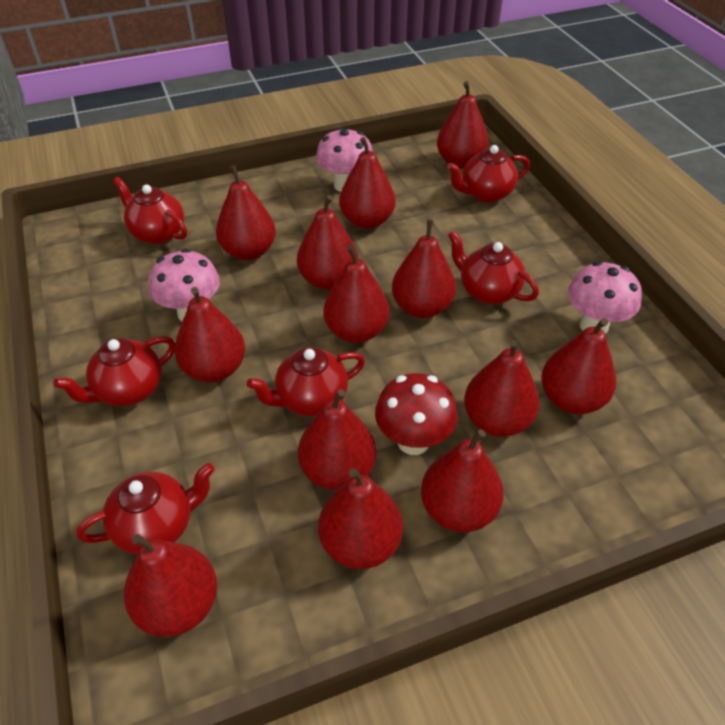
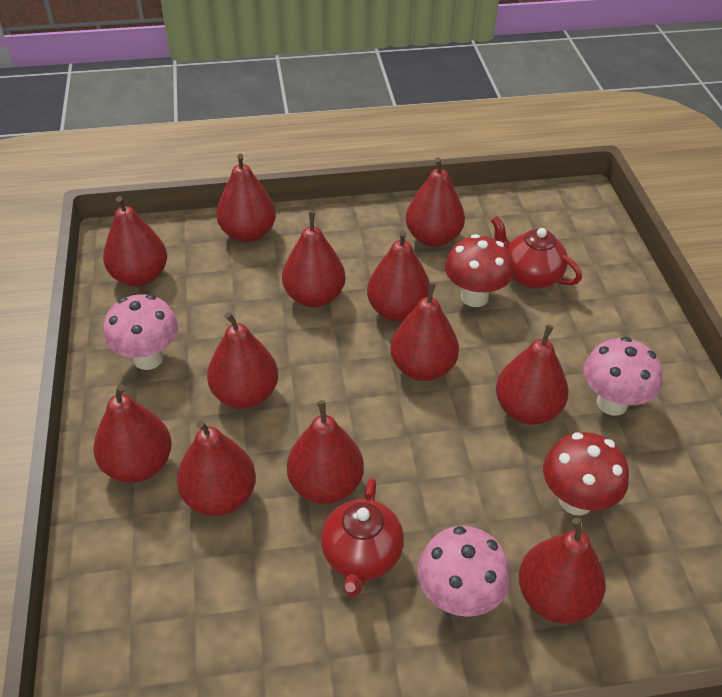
red mushroom: [375,373,458,455] = 1 -> [445,234,514,307] [543,432,629,516] = 2
red pear: [124,534,217,637] [174,287,245,382] [216,165,276,260] [297,195,358,290] [298,389,376,490] [318,468,403,569] [323,245,389,343] [339,137,396,229] [392,219,456,318] [421,429,504,532] [437,81,489,169] [464,340,540,437] [541,318,616,414] = 13 -> [93,384,172,483] [103,196,167,287] [177,420,256,516] [207,312,278,409] [216,154,276,243] [282,211,346,308] [287,400,364,504] [367,231,429,322] [390,282,459,381] [406,157,465,247] [496,324,568,425] [519,518,606,624] = 12
red teapot: [54,336,175,406] [76,463,215,555] [113,177,187,244] [247,347,365,416] [447,145,530,203] [448,230,539,304] = 6 -> [321,478,404,597] [491,216,582,289] = 2

